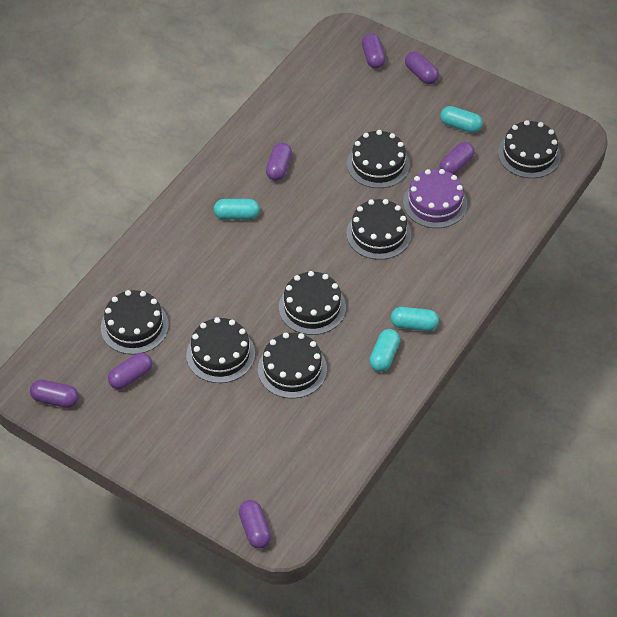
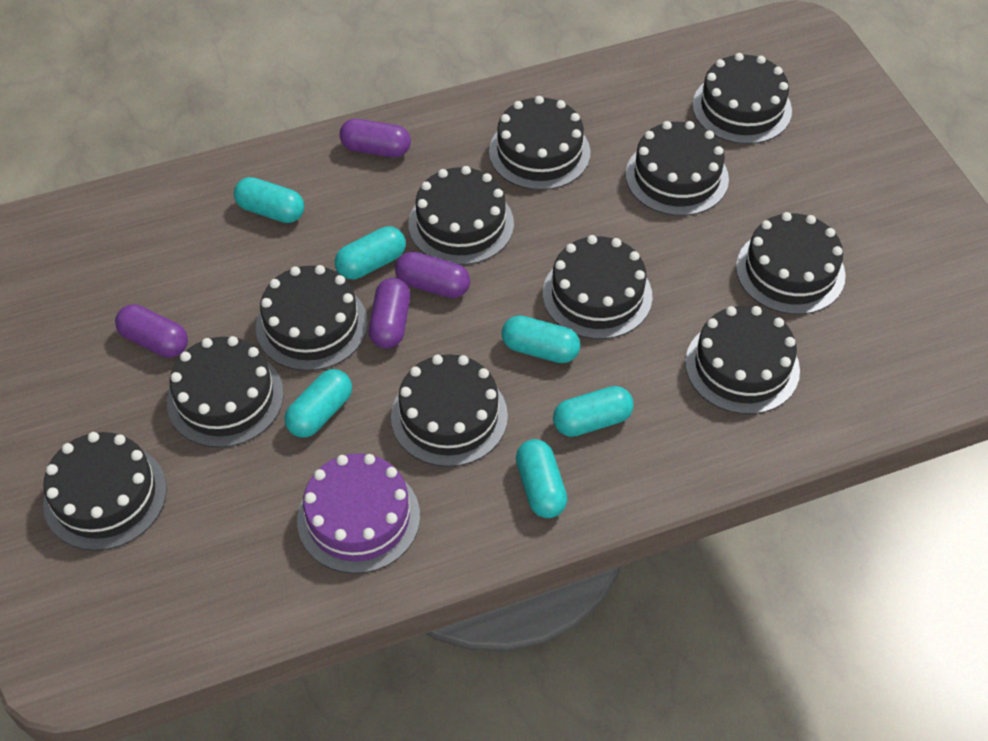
black cake: [101,290,169,354] [186,317,255,383] [258,333,327,399] [279,271,346,335] [346,199,411,260] [347,130,410,188] [498,120,561,178] = 7 -> [43,432,167,551] [167,336,284,448] [256,265,368,371] [391,354,508,467] [408,166,514,265] [489,96,590,190] [543,235,652,339] [626,121,729,216] [685,306,800,414] [692,53,792,144] [736,212,846,315] = 11
purple capsule: [30,380,79,408] [108,353,152,389] [239,500,271,549] [266,143,292,181] [362,33,386,69] [405,51,439,84] [439,142,475,175] = 7 -> [115,304,188,358] [339,119,411,157] [369,278,410,349] [395,252,470,298] = 4
turquoise capsule: [214,199,260,220] [369,329,400,372] [391,307,439,331] [440,106,483,133] = 4 -> [234,177,304,223] [284,369,352,438] [335,226,406,279] [501,315,580,363] [516,439,567,518] [553,386,634,437] = 6

